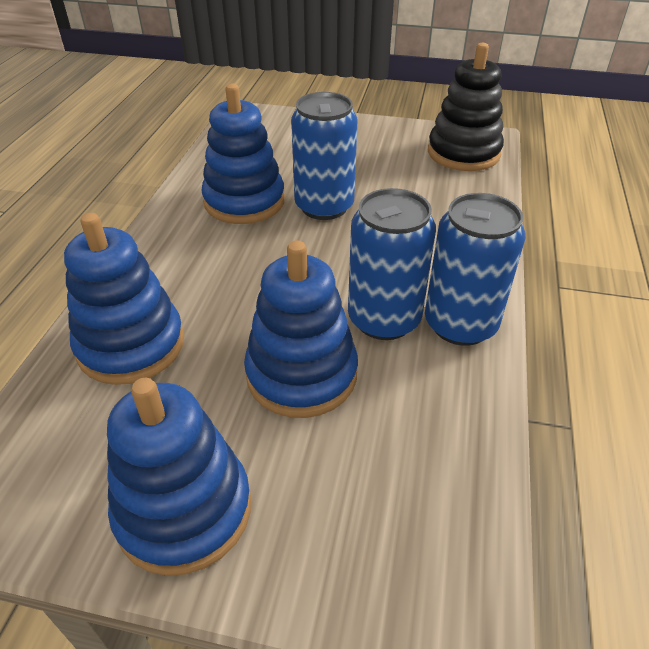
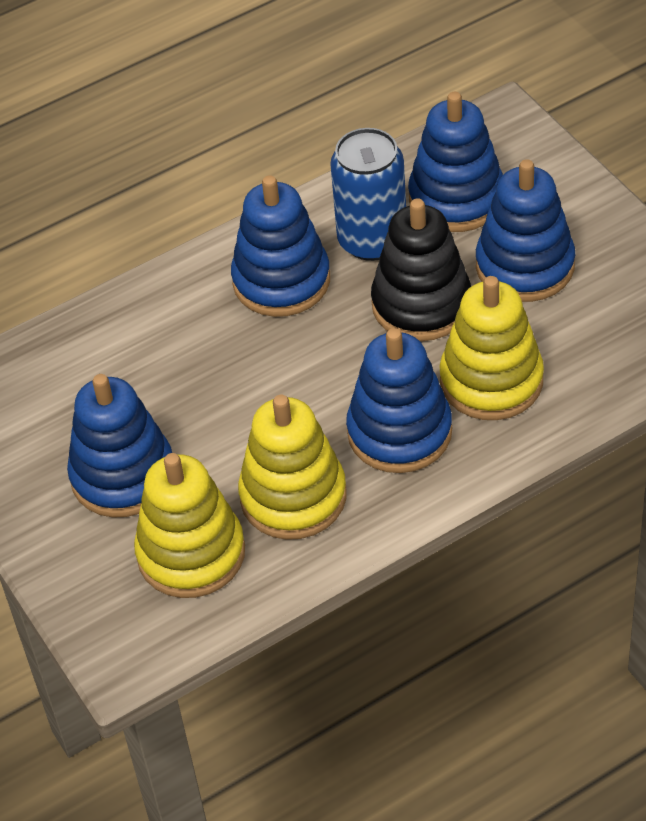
blue can: [291,92,357,220] [348,188,436,340] [425,193,526,346] = 3 -> [330,128,406,261] = 1
blue stacking toy: [64,213,184,385] [107,378,251,576] [201,84,285,224] [244,241,358,418] = 4 -> [67,374,172,518] [231,175,330,317] [346,328,452,473] [408,92,503,232] [476,159,575,302] = 5
yellow stacking toy: none = 0 -> [134,453,245,598] [238,395,347,540] [440,276,544,420] = 3

